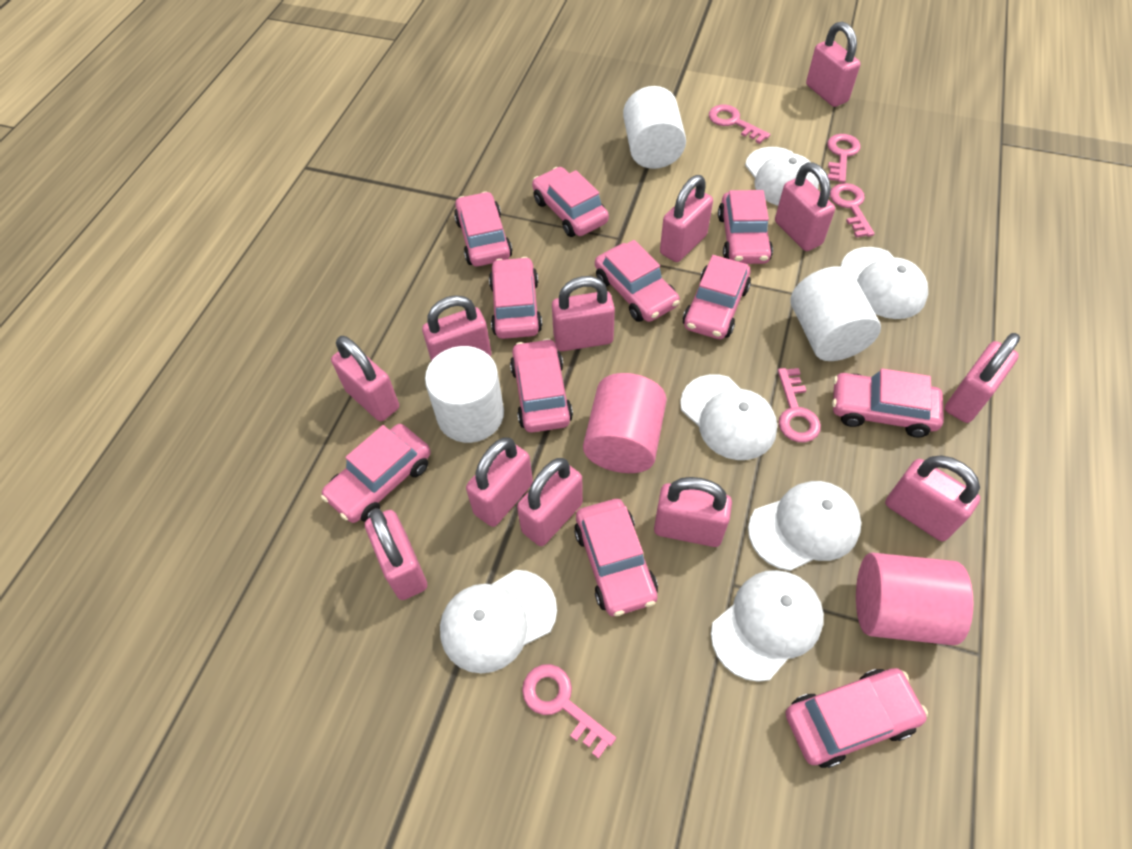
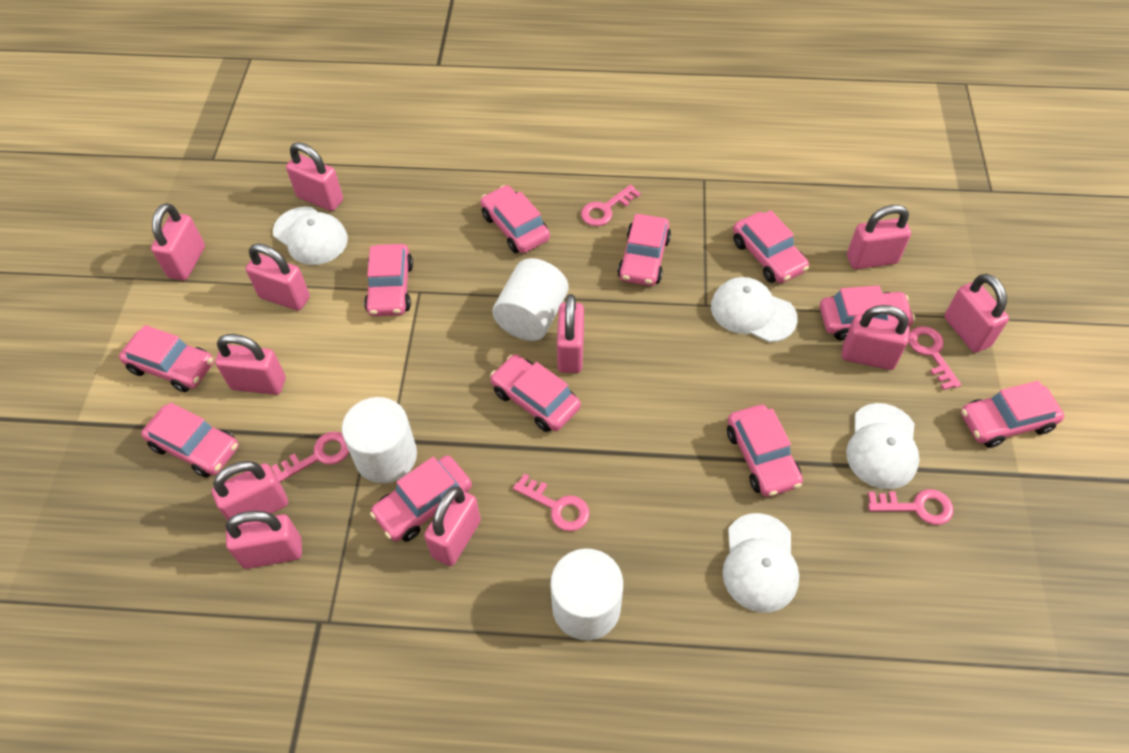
pink cylinder: [583,373,667,473] [856,553,973,645] = 2 -> none = 0
pink padlock: [331,336,399,421] [365,508,427,600] [422,295,491,361] [466,437,533,527] [517,458,583,546] [552,276,615,351] [654,477,732,547] [660,175,713,262] [775,162,835,251] [806,21,861,107] [885,455,980,541] [945,333,1020,423] = 12 -> [151,203,205,281] [212,461,288,520] [215,334,286,395] [226,511,302,569] [246,243,310,311] [286,142,343,211] [424,486,481,566] [557,294,584,373] [842,305,909,370] [847,205,911,269] [944,274,1009,353] = 11
white cap: [440,570,557,674] [680,374,777,460] [711,570,824,682] [745,147,819,206] [748,481,861,571] [841,247,928,319] = 6 -> [273,207,348,265] [711,277,798,342] [723,513,799,613] [846,403,919,489] = 4

